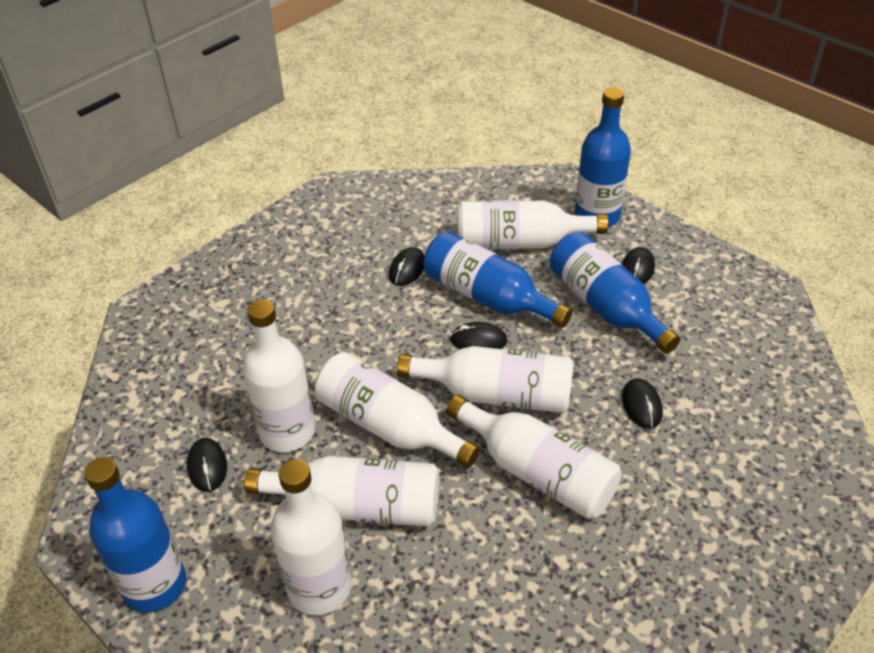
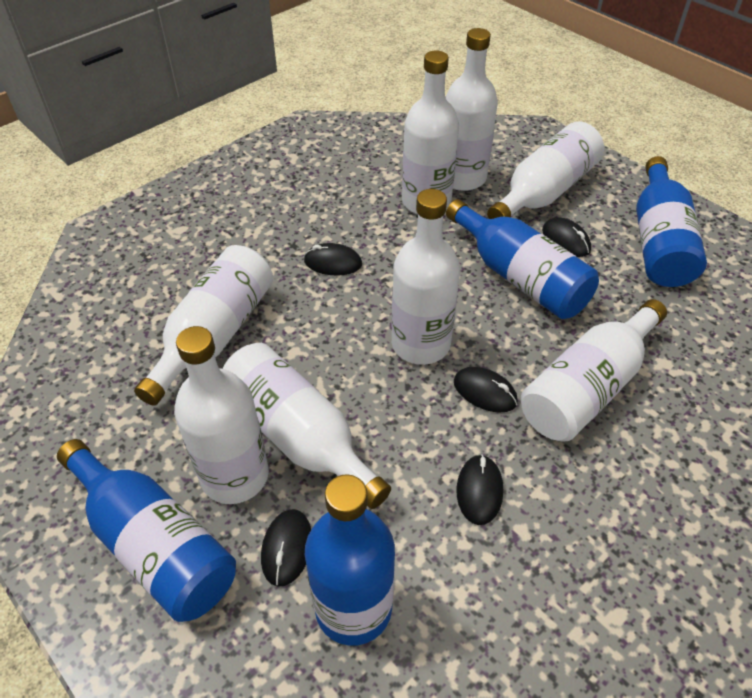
white bottle: [242,300,315,452] [244,456,439,527] [270,459,351,615] [315,352,480,468] [397,346,574,413] [446,395,621,519] [457,200,608,249] = 7 -> [134,245,273,406] [174,326,269,504] [223,343,391,509] [392,189,460,365] [402,50,459,214] [446,28,498,191] [487,121,604,219] [521,299,667,442] = 8

